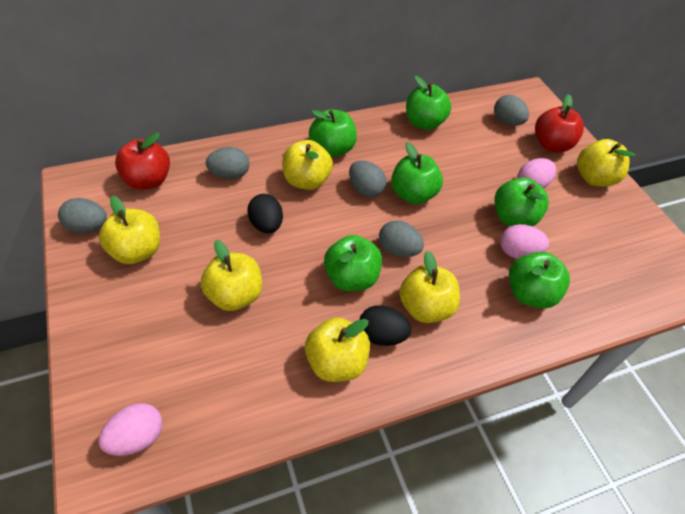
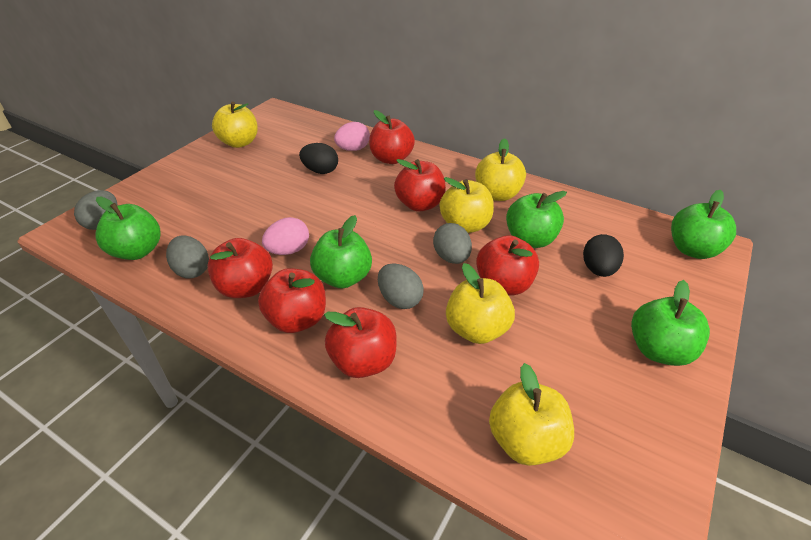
green apple: [309,109,357,157] [324,235,382,291] [391,142,443,204] [406,76,451,130] [494,178,549,226] [509,252,570,308] = 6 -> [95,197,161,260] [310,215,372,289] [506,191,567,248] [631,280,710,366] [671,190,736,259] = 5
grey egg: [58,198,107,233] [206,147,250,179] [349,160,386,198] [379,221,424,257] [494,95,529,126] = 5 -> [74,190,117,230] [166,235,209,279] [378,263,424,309] [433,223,472,264] = 4
pink egg: [98,403,162,456] [500,224,549,259] [518,158,556,188] = 3 -> [262,217,309,255] [334,122,370,151] = 2
red apple: [115,132,170,190] [535,94,584,152] = 2 -> [208,238,273,298] [258,268,326,333] [324,307,397,378] [369,110,415,164] [394,159,446,212] [476,235,539,296] = 6
yellow apple: [99,196,160,264] [201,240,262,311] [282,140,333,190] [305,317,370,382] [399,251,460,323] [577,139,635,187] = 6 -> [212,101,258,148] [439,177,494,233] [446,263,515,344] [475,138,526,201] [489,363,574,466] = 5

